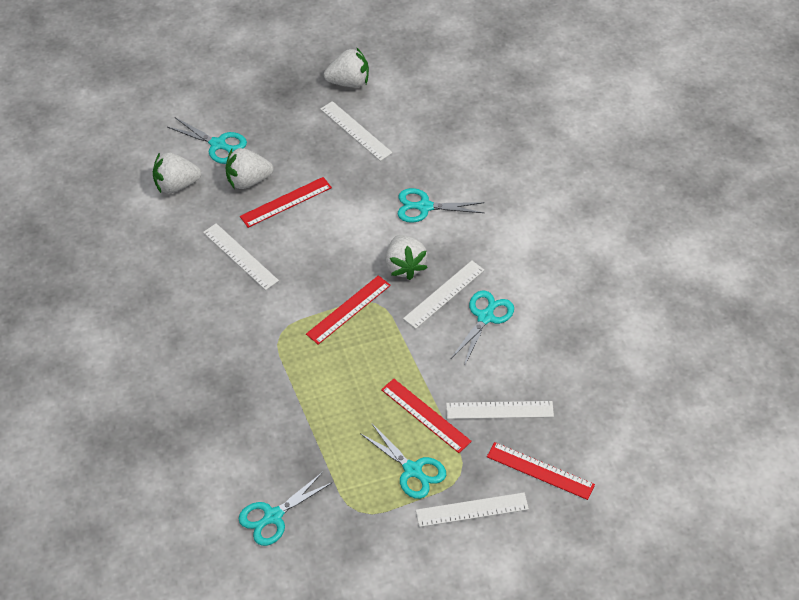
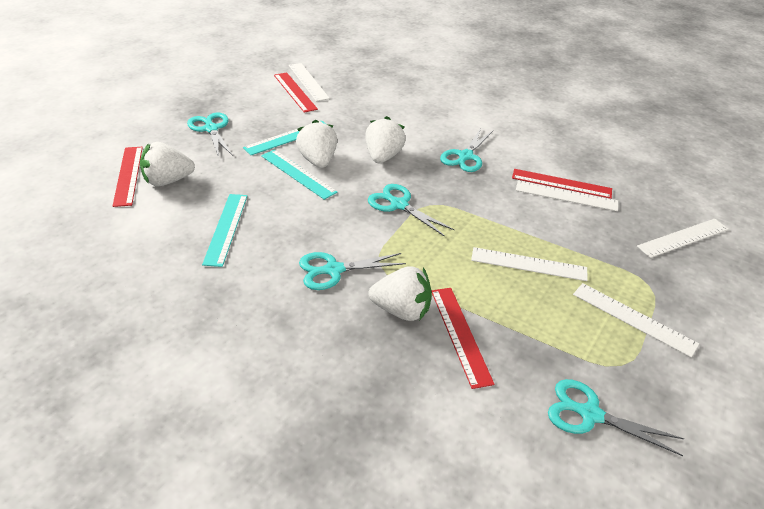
turquoise ruler: none = 0 -> [202,194,247,267] [243,121,326,155] [261,150,338,200] = 3

